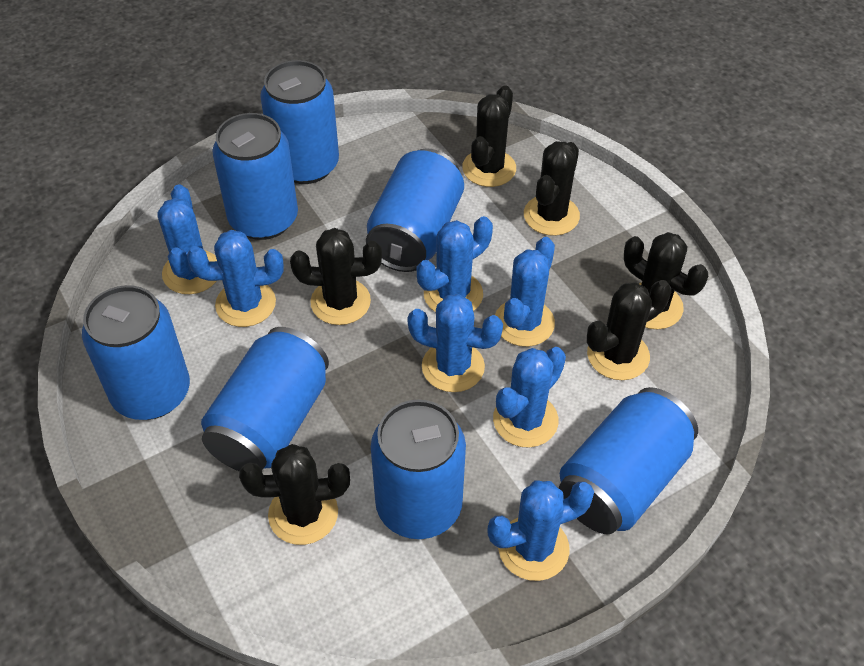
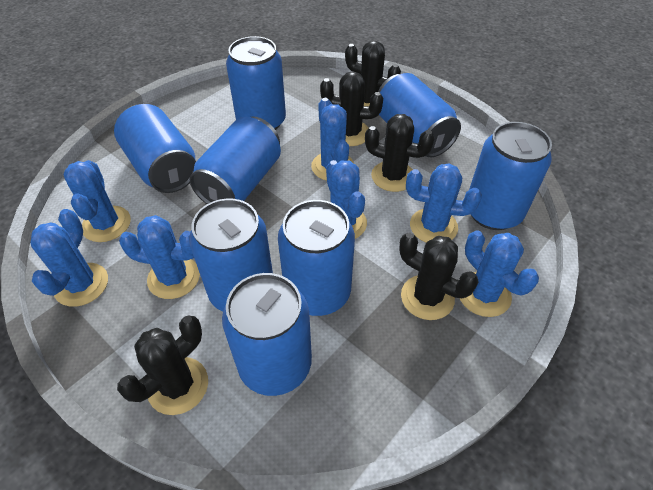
black cactus: [239,444,350,545] [290,228,382,325] [462,85,516,187] [524,141,580,236] [587,280,671,380] [624,232,708,329] = 6 -> [117,316,208,415] [320,71,383,146] [345,41,401,106] [365,114,435,192] [399,232,479,320] = 5
blue can: [82,285,190,420] [201,327,329,471] [212,113,298,240] [260,60,339,184] [366,148,464,272] [371,400,466,539] [559,387,698,534] = 7 -> [114,104,196,193] [189,198,273,312] [190,117,281,204] [222,273,312,396] [226,36,286,130] [278,200,355,316] [378,73,461,157] [469,122,552,230] = 8

